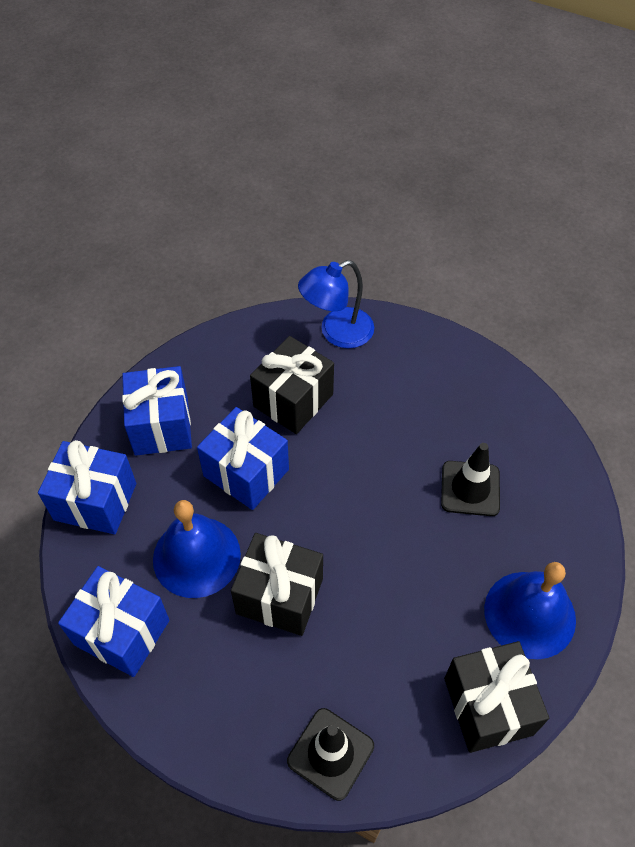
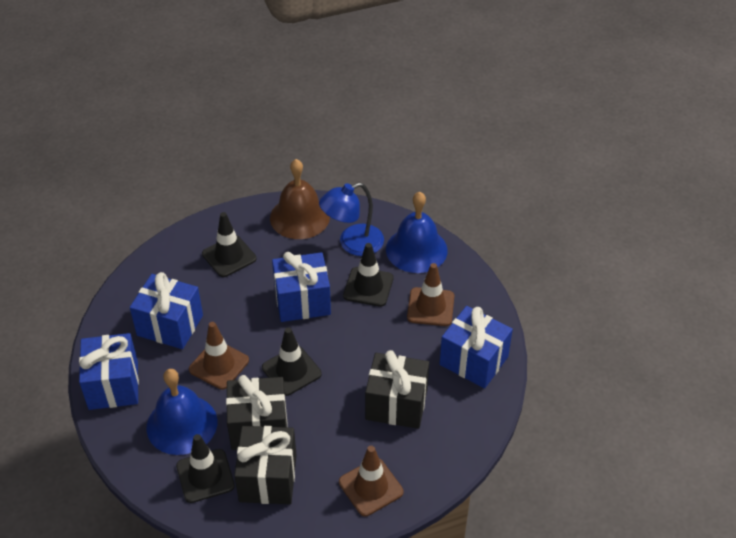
black traffic cone: [287,708,374,801] [441,443,500,516] = 2 -> [176,434,235,503] [202,212,257,277] [262,327,322,396] [343,243,393,307] = 4
brown bell: none = 0 -> [270,159,330,239] = 1
brown traffic cone: none = 0 -> [189,322,249,390] [339,446,403,516] [407,263,454,326] = 3

